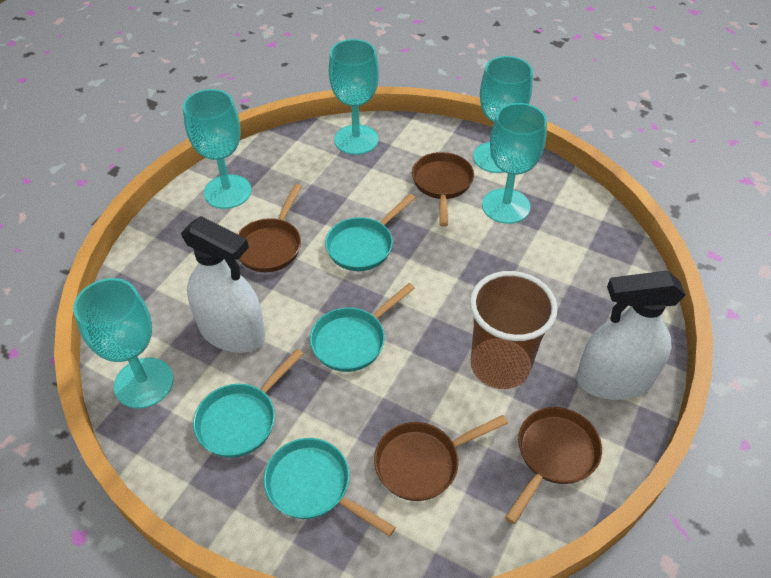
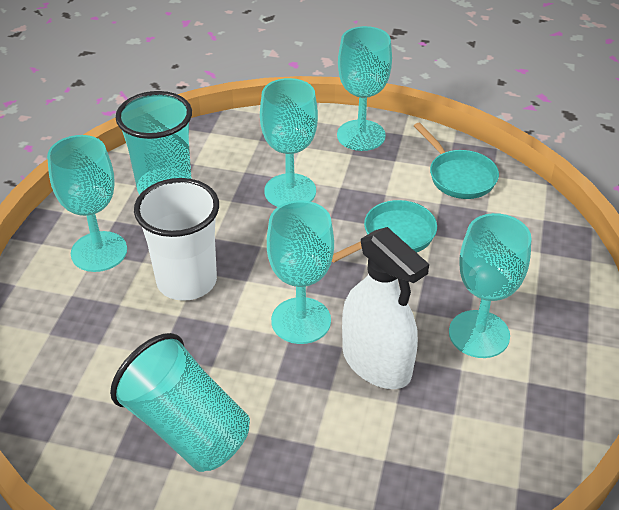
brown cup: [470,271,558,389] = 1 -> none = 0
brown pan: [237,184,302,272] [374,415,508,501] [412,152,474,227] [505,407,602,524] = 4 -> none = 0
turquoise cup: none = 0 -> [110,333,250,472] [116,91,192,195] = 2
turquoise pan: [193,349,303,458] [264,438,396,537] [310,283,415,372] [325,194,415,271] = 4 -> [332,200,437,262] [414,123,499,199] = 2
white cup: none = 0 -> [134,178,219,301] = 1
white spray bottle: [181,216,265,353] [576,271,686,400] = 2 -> [342,227,429,389] = 1

